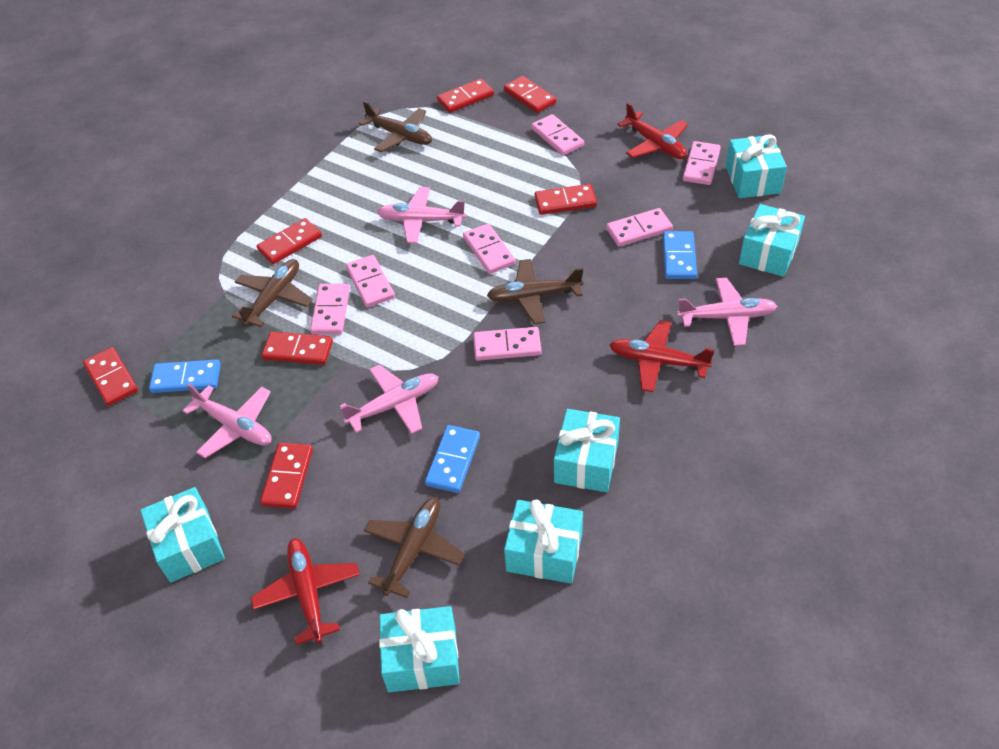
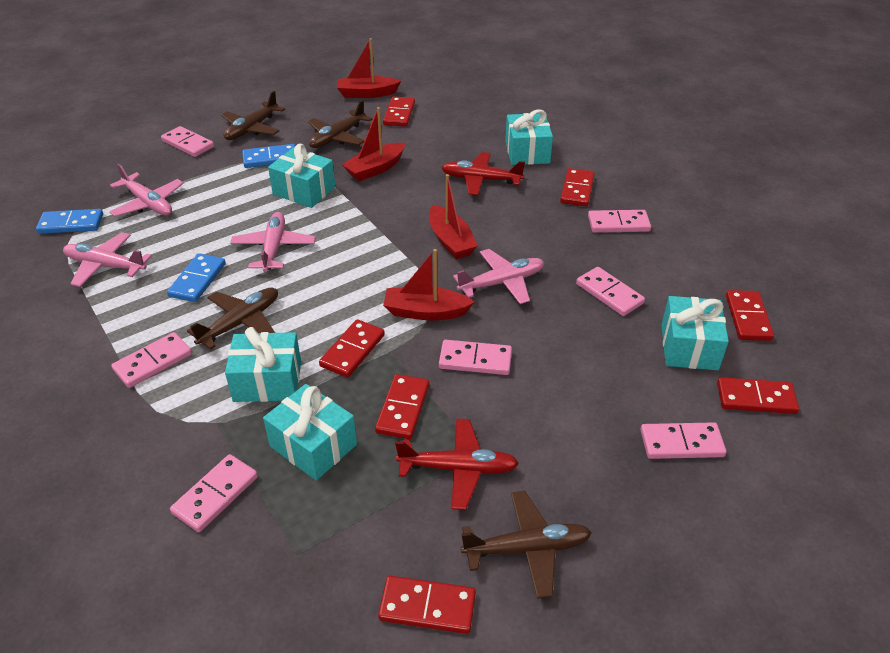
red boat: none = 0 -> [337,38,401,98] [342,107,405,181] [383,249,474,320] [429,174,478,259] = 4
red plane: [251,538,360,645] [609,320,714,392] [617,103,688,159] = 3 -> [395,419,519,510] [441,152,525,195] = 2
turquoise gift: [140,487,225,583] [379,606,460,692] [504,499,583,584] [554,409,620,492] [726,134,787,198] [739,204,805,277] = 6 -> [225,327,301,402] [263,384,357,480] [268,144,335,208] [505,110,553,165] [662,296,729,370] = 5

